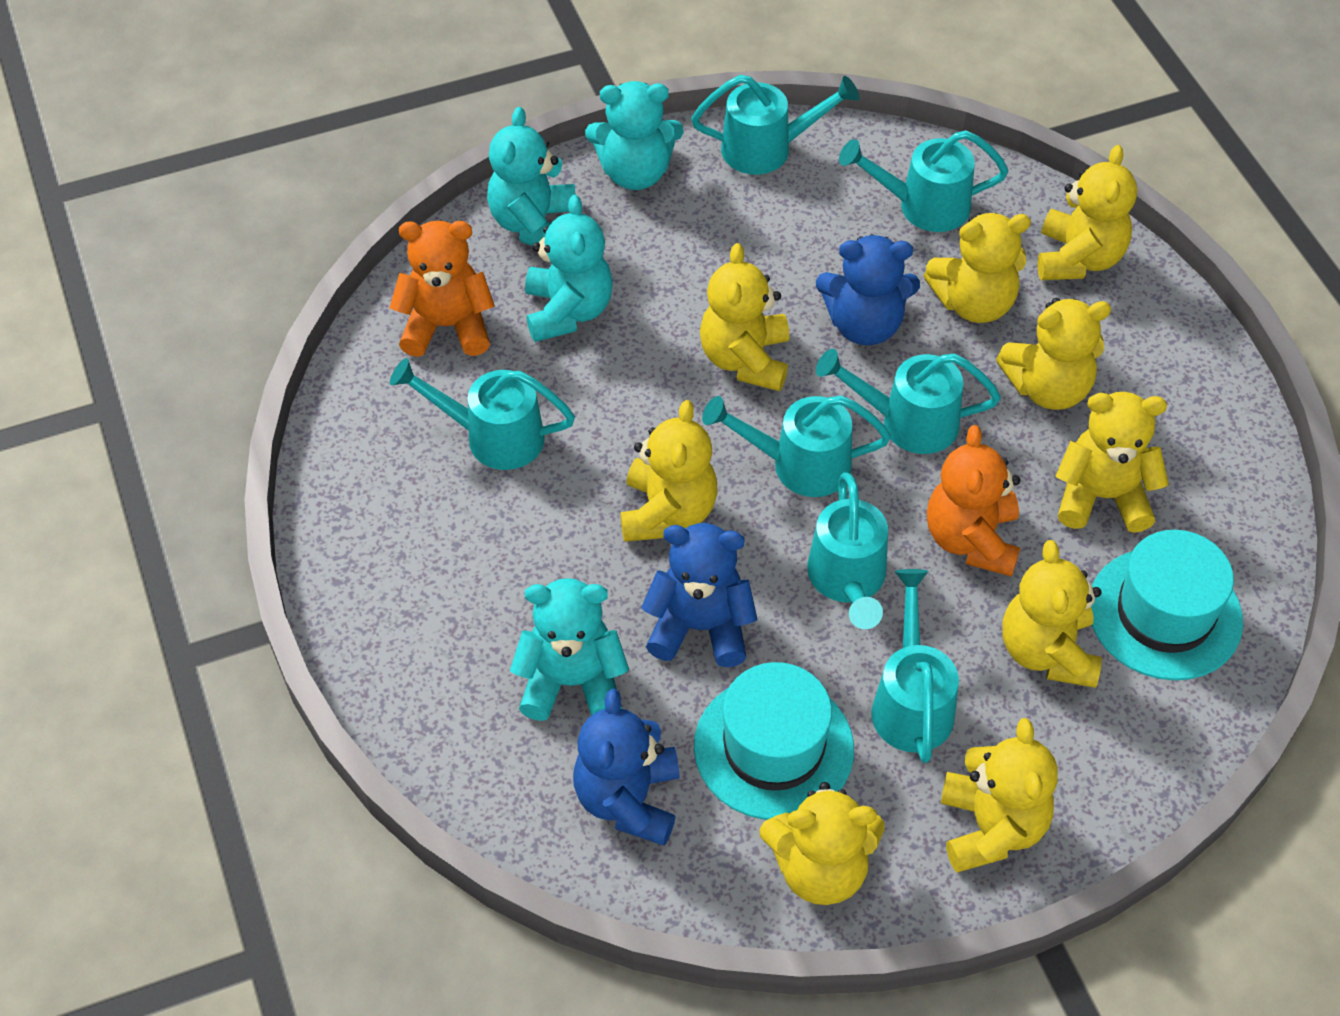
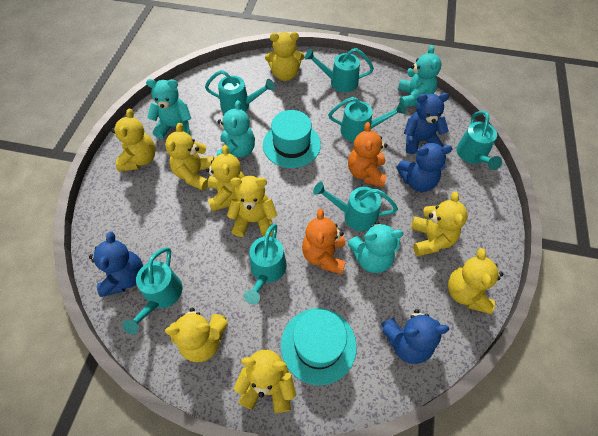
blue teddy bear: [573,689,680,846] [641,523,757,667] [816,234,920,346] = 3 -> [89,232,143,297] [381,309,449,364] [397,142,452,192] [404,93,449,154] = 4

